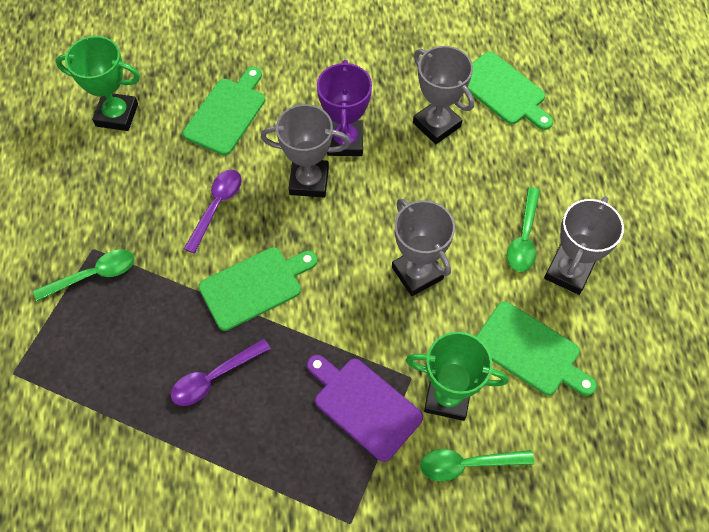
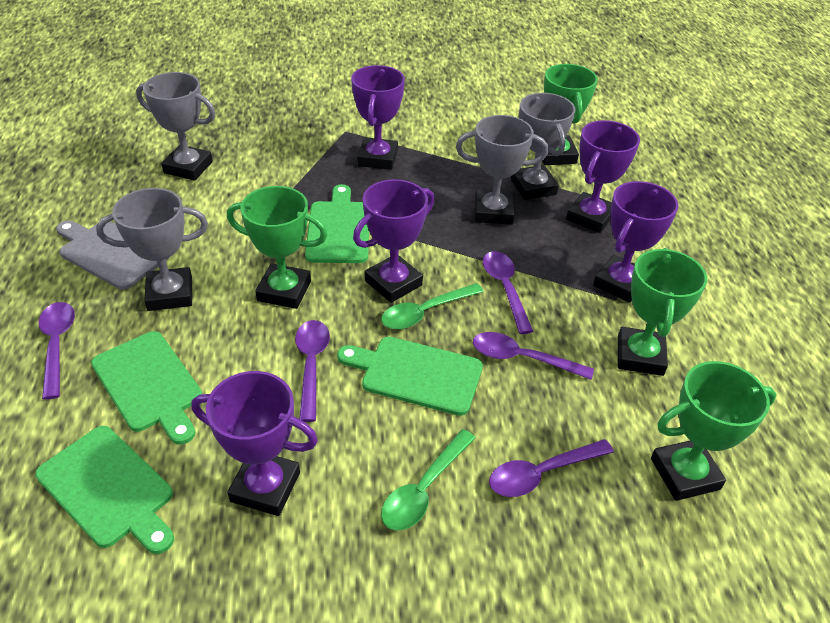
green spoon: [33,250,134,301] [420,449,534,481] [507,187,540,272] = 3 -> [381,283,484,329] [381,429,476,530] = 2
green trophy: [56,36,140,131] [406,332,508,421] = 2 -> [227,186,328,309] [542,64,598,165] [618,248,707,376] [651,361,776,501] = 4
grey cutting board: none = 0 -> [56,221,169,290] = 1
purple cutting board: [307,355,423,462] = 1 -> none = 0
purple spoon: [171,338,271,406] [184,170,242,254] = 2 -> [39,302,75,400] [295,320,330,422] [473,332,594,380] [483,251,533,334] [489,439,614,497] = 5
purple trophy: [317,60,372,156] = 1 -> [191,371,318,516] [351,65,405,170] [353,179,434,303] [566,120,640,233] [593,181,678,303] = 5

